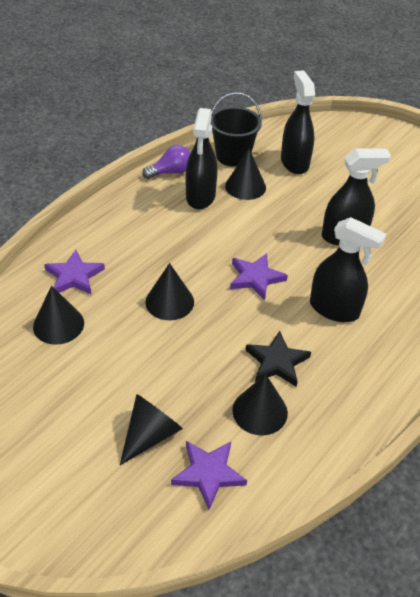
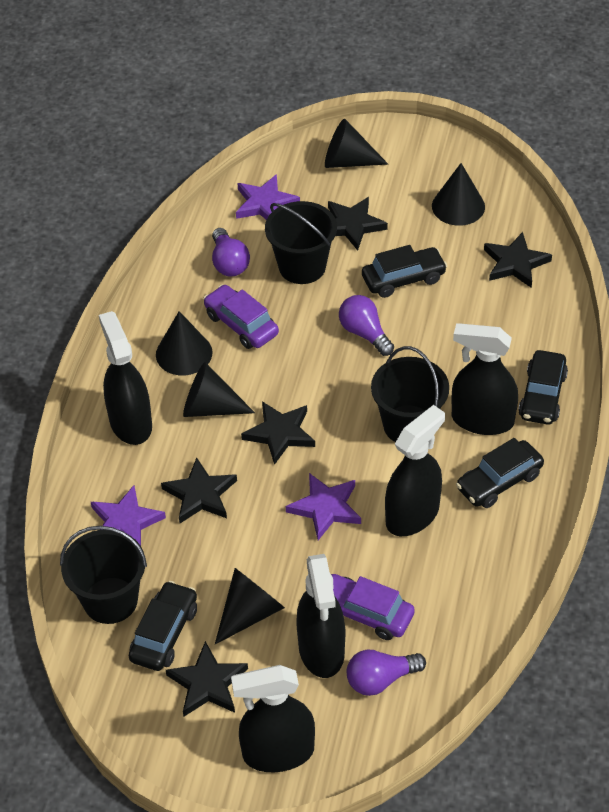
black bucket: [211,92,262,167] = 1 -> [60,526,147,624] [265,201,337,284] [371,346,449,442] = 3
black car: none = 0 -> [129,581,197,671] [362,245,447,298] [456,438,544,508] [518,350,568,425] = 4
black spray bottle: [186,108,217,209] [281,70,315,174] [310,217,386,322] [322,148,391,246] = 4 -> [99,311,152,445] [231,665,315,772] [296,554,345,678] [385,405,445,536] [452,323,518,435] = 5
black star: [246,331,311,387] = 1 -> [161,457,237,523] [166,641,248,716] [241,401,315,465] [328,197,388,251] [484,232,552,288] = 5
purple car: none = 0 -> [203,285,279,349] [331,574,415,640] = 2
purple light bulb: [142,145,190,179] = 1 -> [212,228,250,277] [339,295,394,356] [347,650,426,696] = 3

